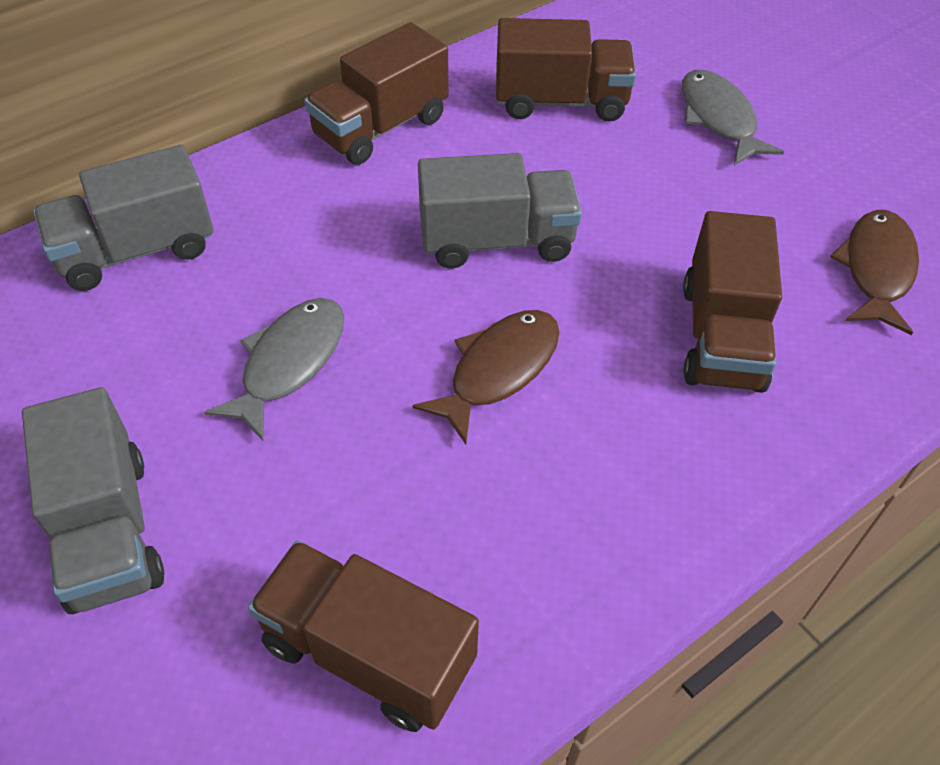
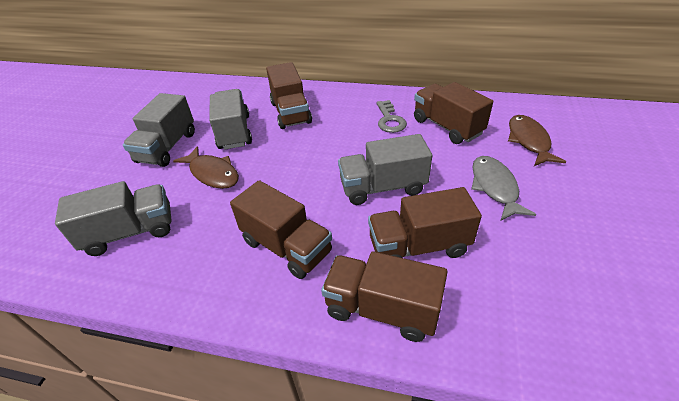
brown truck: [248,540,479,732] [304,22,449,165] [496,18,636,121] [683,211,782,393] = 4 -> [230,180,332,279] [266,62,312,129] [321,251,447,342] [368,187,482,258] [414,82,493,144] = 5
grey fish: [204,298,344,441] [682,70,784,166] = 2 -> [471,156,536,221] = 1
grey key: none = 0 -> [376,100,407,133] = 1
grey truck: [22,387,164,614] [33,145,214,291] [418,153,582,269] = 3 -> [55,181,172,256] [123,93,195,167] [209,89,252,150] [338,134,432,205] = 4

